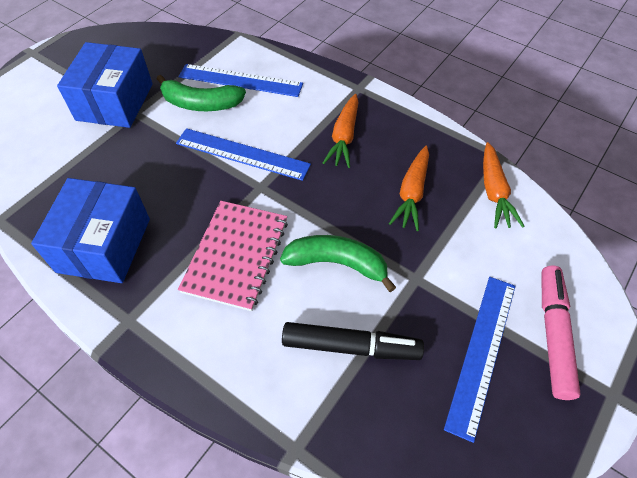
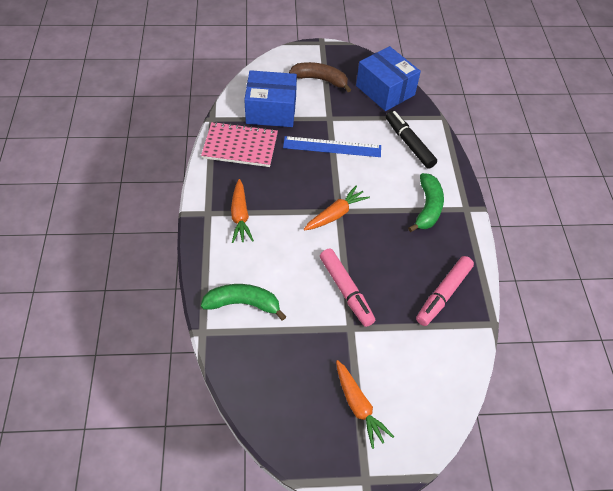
blue ruler: [176,128,311,181] [178,64,303,97] [444,277,515,443] = 3 -> [283,136,381,157] = 1
brown banana: none = 0 -> [289,62,351,92] = 1
pink marker: [541,266,581,400] = 1 -> [320,249,375,327] [416,256,474,326] = 2

